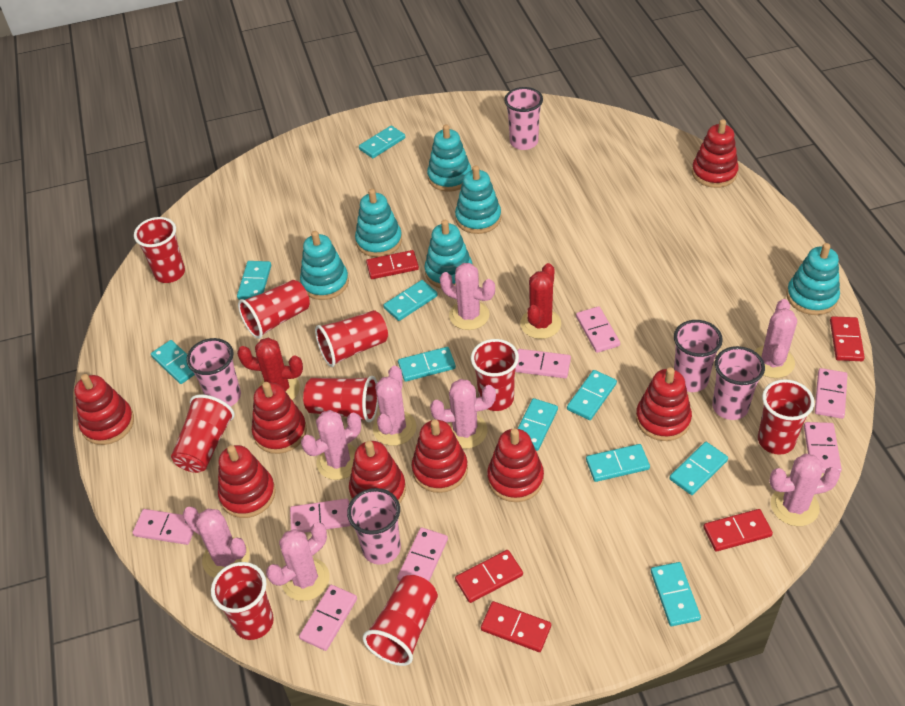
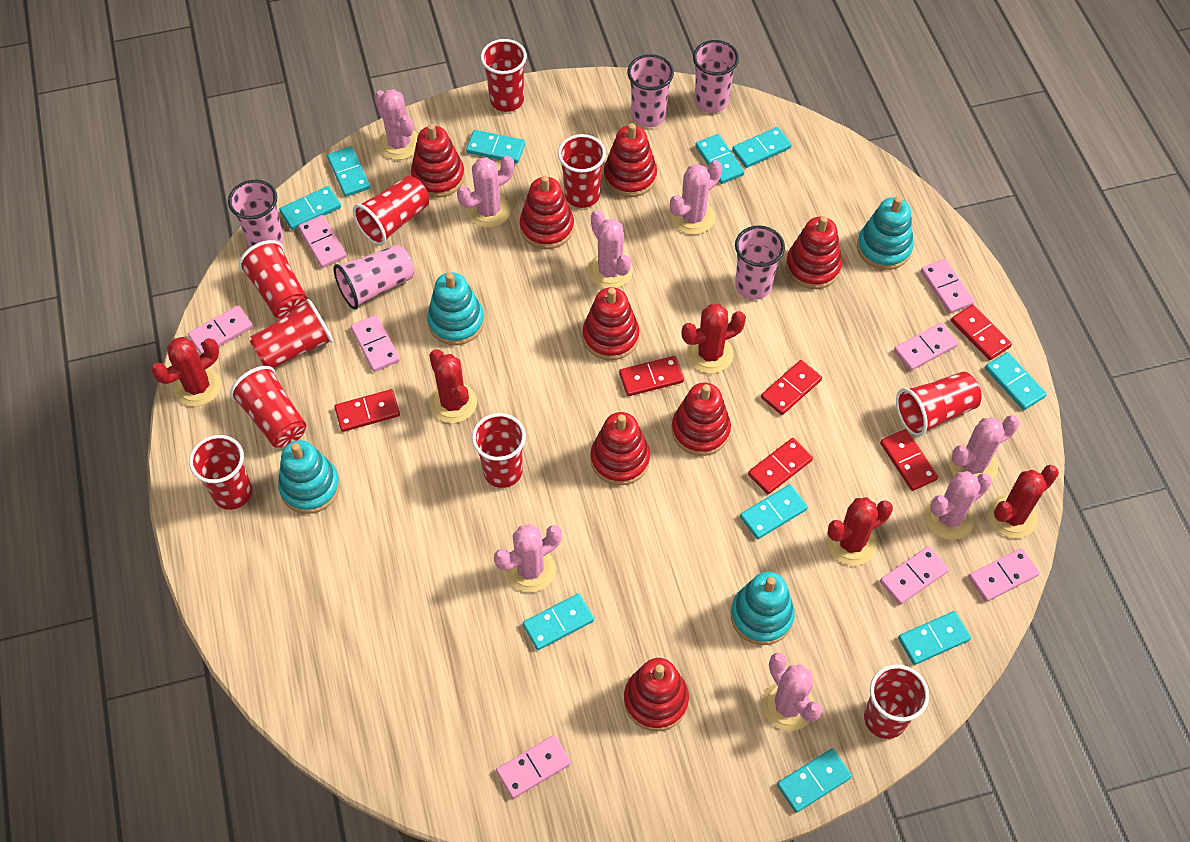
red cactus: [237,338,303,400] [520,263,561,339] = 2 -> [151,337,221,407] [429,349,477,423] [682,304,746,373] [827,497,893,566] [988,465,1059,538] = 5
red cup: [134,217,185,283] [171,394,235,473] [211,562,274,640] [238,280,310,339] [303,376,378,422] [315,310,388,367] [363,575,438,666] [471,339,519,411] [758,379,814,455] = 9 -> [189,435,252,510] [230,366,306,448] [239,240,308,319] [250,299,333,368] [353,176,429,245] [472,413,526,488] [481,39,527,112] [558,134,606,208] [864,664,929,739] [896,372,982,437] = 10
red domino: [366,250,419,279] [455,550,523,603] [481,601,551,652] [703,509,773,552] [830,316,865,361] = 5 -> [334,389,400,432] [619,356,684,396] [748,438,813,494] [761,360,822,415] [880,429,938,491] [951,304,1012,360] = 6
turquoise stacking toy: [300,231,349,300] [355,189,402,257] [424,220,472,288] [427,124,471,192] [455,165,501,234] [786,243,840,315] = 6 -> [278,440,340,514] [427,272,484,345] [731,572,795,645] [857,196,914,270] = 4

